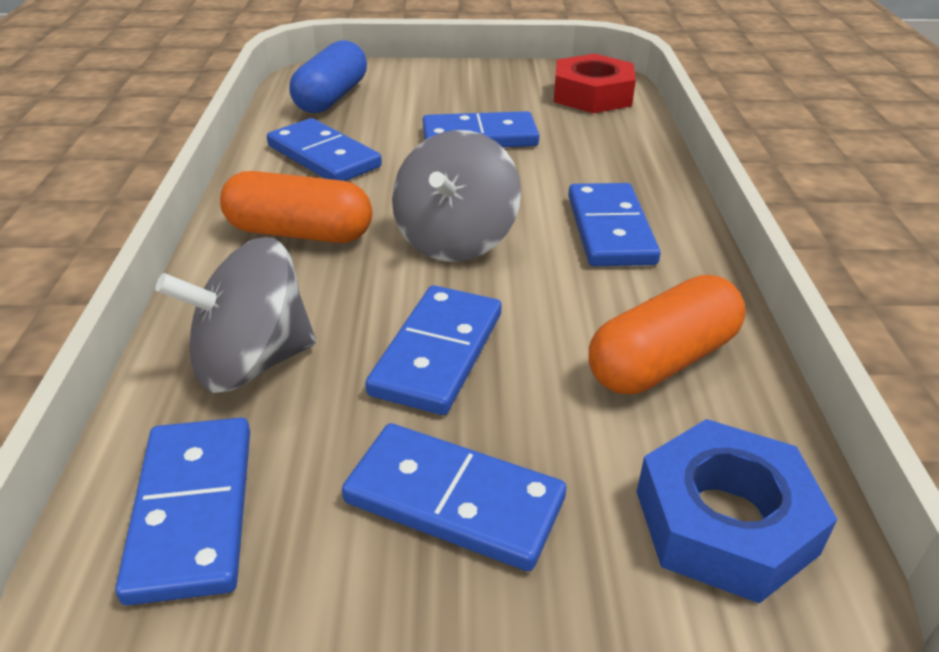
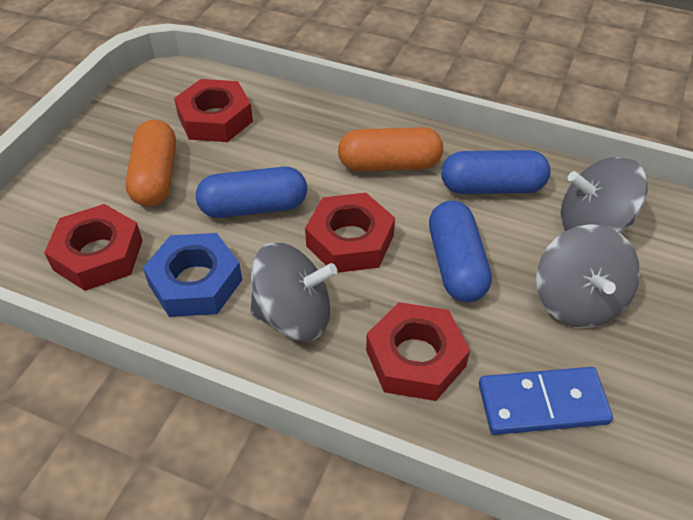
blue capsule: [290,40,367,113] = 1 -> [196,167,307,218] [429,201,492,302] [441,150,551,194] = 3
blue domino: [115,418,250,605] [267,118,382,181] [342,423,566,571] [365,285,502,415] [423,111,539,147] [568,183,661,266] = 6 -> [479,367,613,435] = 1
grey spinning top: [156,238,316,393] [392,130,521,262] = 2 -> [250,243,338,341] [536,224,640,328] [561,157,648,233] = 3
red nut: [554,54,636,113] = 1 -> [44,204,143,291] [174,79,253,142] [305,193,395,273] [366,302,470,401] = 4

